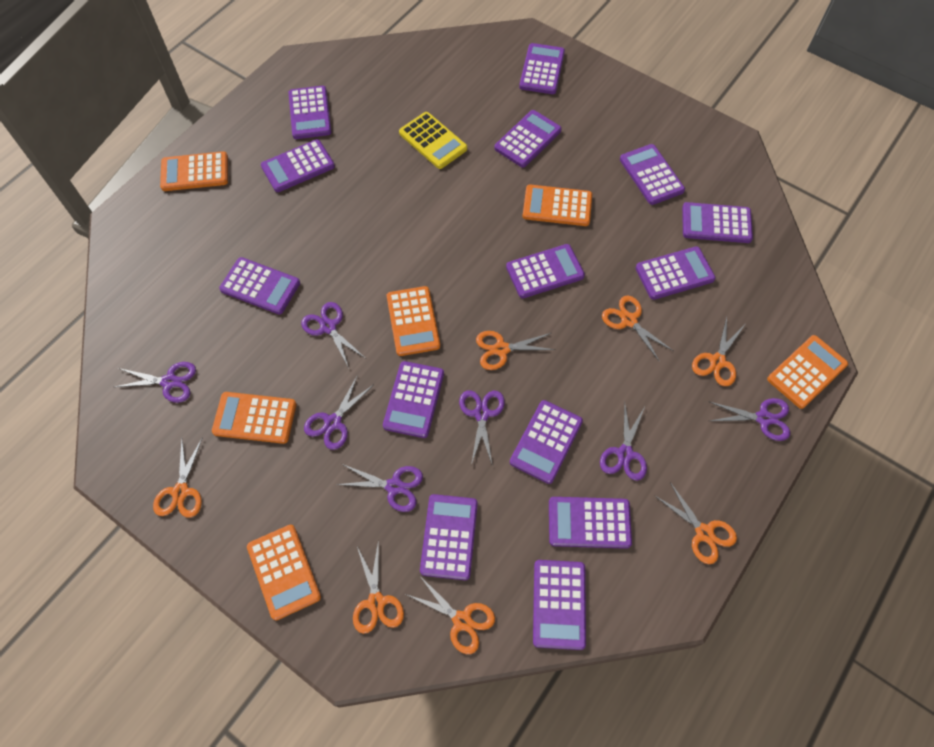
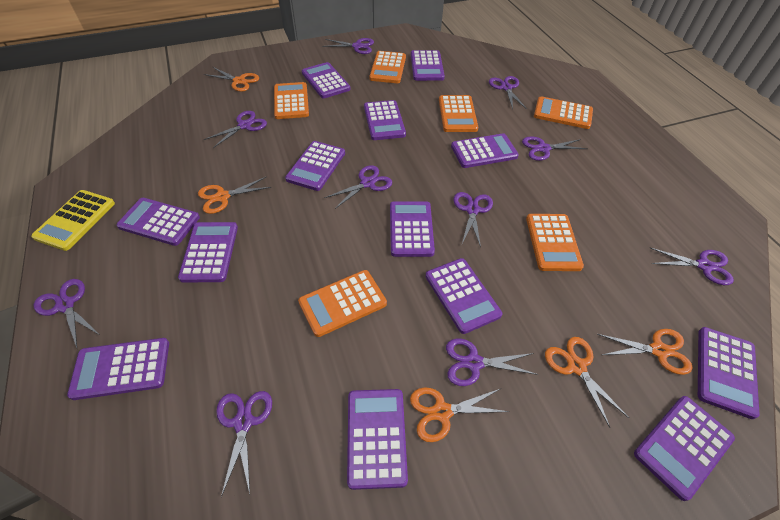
orange scissors: [153,439,202,518] [353,542,404,634] [406,575,495,654] [476,331,556,370] [602,296,673,362] [654,482,737,564] [692,317,744,386] = 7 -> [198,177,272,214] [204,67,259,92] [410,387,510,442] [545,337,629,428] [597,329,693,375] = 5
purple calculator: [219,257,300,314] [261,139,335,192] [288,86,331,139] [383,361,444,438] [420,494,478,580] [494,110,562,167] [506,244,585,298] [510,400,583,484] [519,43,565,94] [533,560,586,650] [549,497,632,549] [620,144,685,205] [636,246,716,300] [682,202,753,243] = 14 -> [67,338,169,400] [116,198,200,246] [178,222,238,283] [285,141,345,191] [302,62,350,98] [347,389,408,490] [364,100,406,140] [390,201,435,257] [411,50,445,81] [425,258,502,334] [451,133,519,168] [634,396,735,501] [698,327,760,419] = 13
purple scissors: [115,362,196,403] [301,302,365,368] [304,375,374,450] [336,464,423,512] [459,390,505,466] [600,404,647,481] [708,398,790,441] = 7 -> [34,279,101,348] [204,111,267,148] [216,391,272,497] [322,38,374,54] [324,165,392,209] [446,338,538,386] [453,192,493,247] [489,76,527,109] [522,136,587,161] [651,248,734,285] = 10

